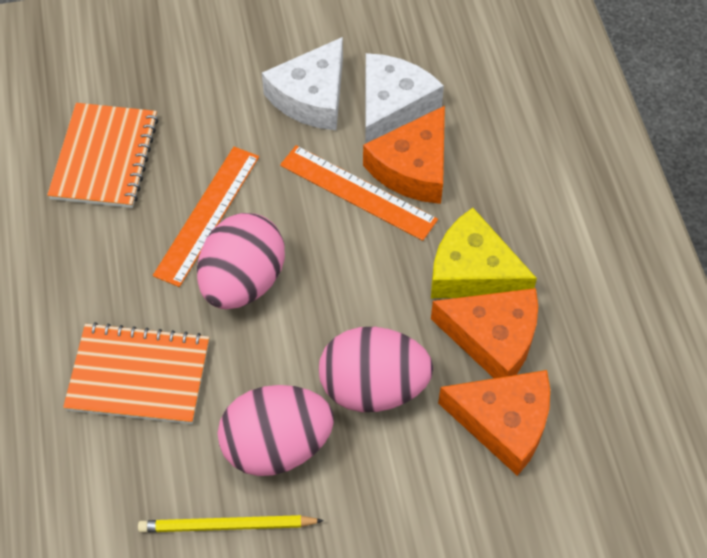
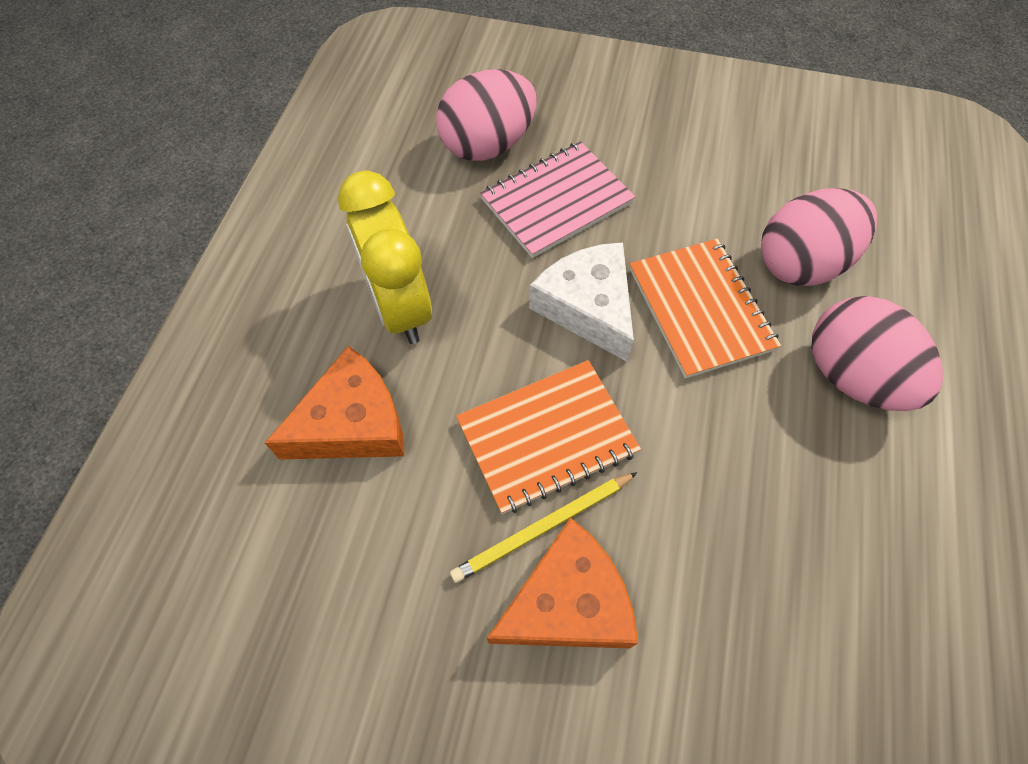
orange cheese: [363,106,445,204] [431,288,538,378] [438,370,550,476] = 3 -> [265,346,404,460] [487,518,638,648] = 2
orange ruler: [153,147,259,287] [280,145,438,241] = 2 -> none = 0
pink notebook: none = 0 -> [480,141,635,258] = 1
white cheese: [262,37,343,130] [365,53,444,144] = 2 -> [529,242,634,362] = 1
yellow cheese: [431,208,537,298] = 1 -> none = 0
yellow clock: none = 0 -> [338,170,432,344] = 1

